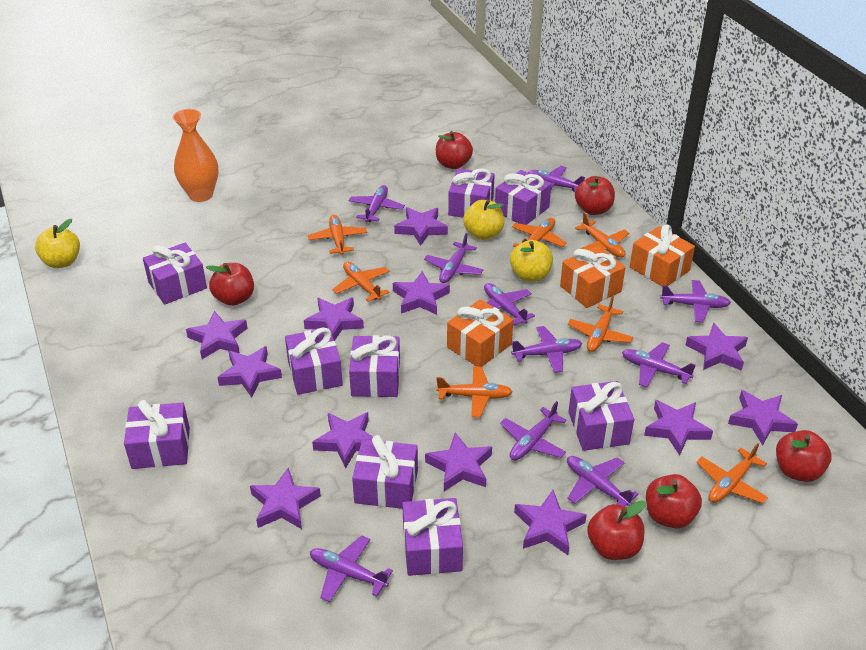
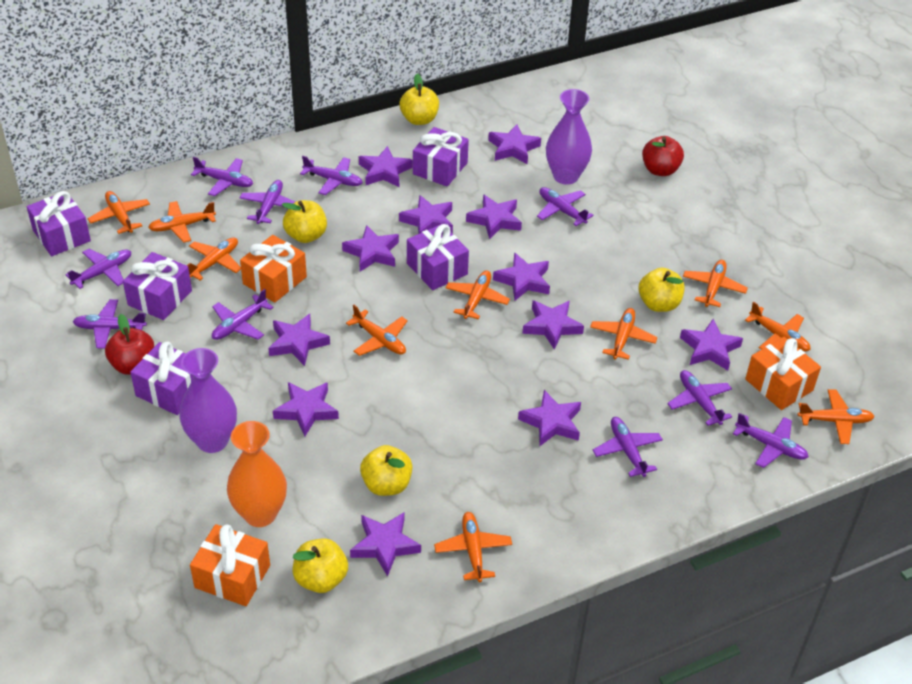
orange plane: [308,215,367,255] [332,262,390,302] [436,366,512,418] [512,218,567,247] [568,296,633,352] [575,213,629,258] [697,443,768,503] = 7 -> [88,191,150,234] [148,201,216,243] [186,237,241,280] [346,305,408,356] [434,512,512,582] [446,270,510,319] [590,308,658,360] [683,260,748,307] [745,301,811,351] [798,389,875,444] = 10
purple gift: [124,400,190,469] [143,243,207,305] [285,328,343,395] [349,335,400,397] [352,435,418,509] [402,498,463,576] [448,168,495,218] [495,170,551,225] [568,381,634,451] = 9 -> [27,191,91,256] [123,252,192,320] [130,342,193,415] [407,224,469,290] [413,127,469,187] = 5
purple vase: none = 0 -> [179,348,237,453] [546,89,592,185] = 2
red apple: [206,263,254,306] [436,131,473,169] [575,176,615,215] [587,500,646,560] [646,474,702,529] [776,430,832,482] = 6 -> [105,314,154,375] [642,136,684,176] = 2
yellow apple: [35,219,80,268] [463,199,504,240] [510,240,553,282] = 3 -> [282,200,327,243] [293,538,348,593] [360,445,413,496] [399,74,439,125] [639,268,684,312] = 5

